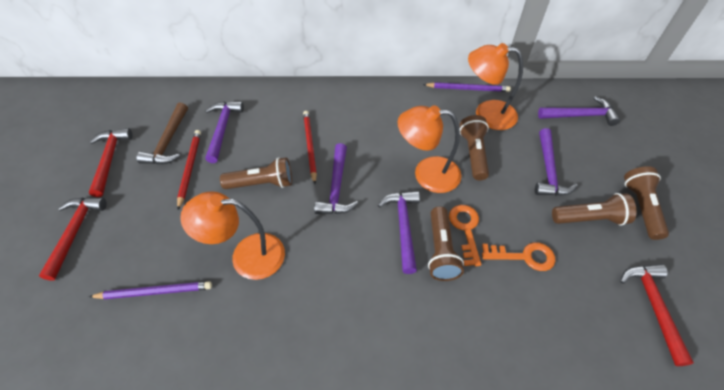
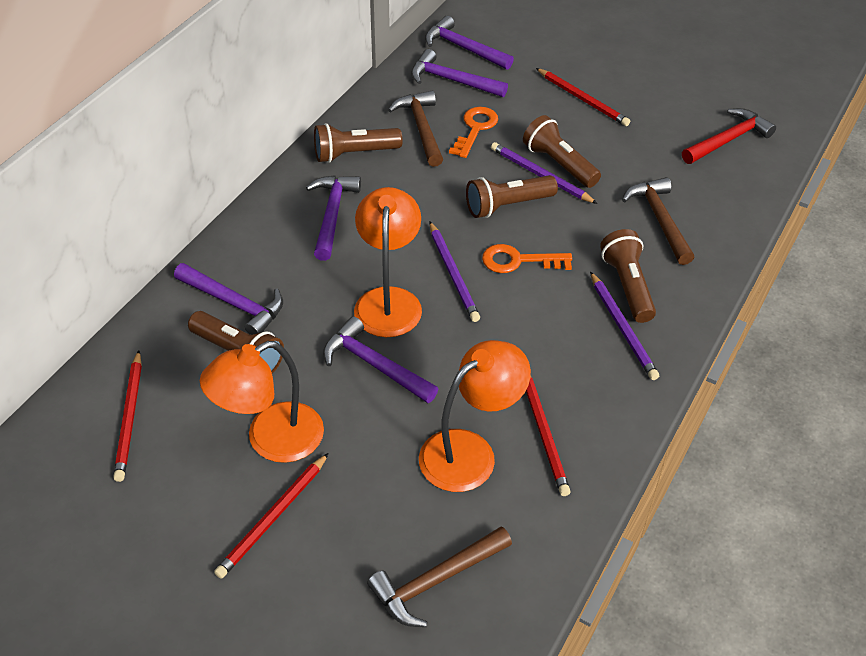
brown hammer: [136,102,188,165] = 1 -> [367,526,512,627] [388,90,443,167] [622,177,695,265] = 3
purple pencil: [89,281,212,299] [423,82,511,92] = 2 -> [430,222,480,322] [491,142,598,204] [590,271,659,380] = 3
red hammer: [39,198,107,281] [89,128,132,197] [620,264,694,366] = 3 -> [682,108,776,164] = 1
red pencil: [177,130,201,210] [303,111,317,184] = 2 -> [113,350,142,482] [214,453,329,579] [526,377,571,496] [536,68,630,126] = 4

